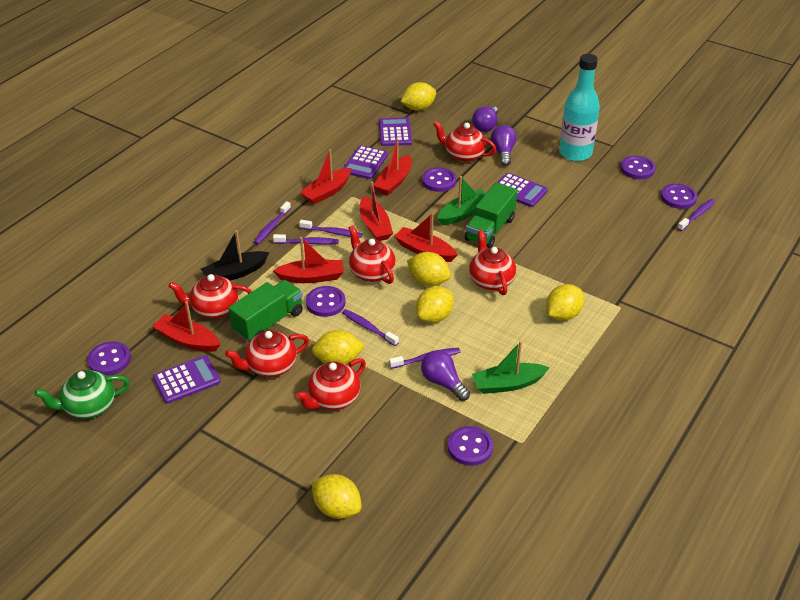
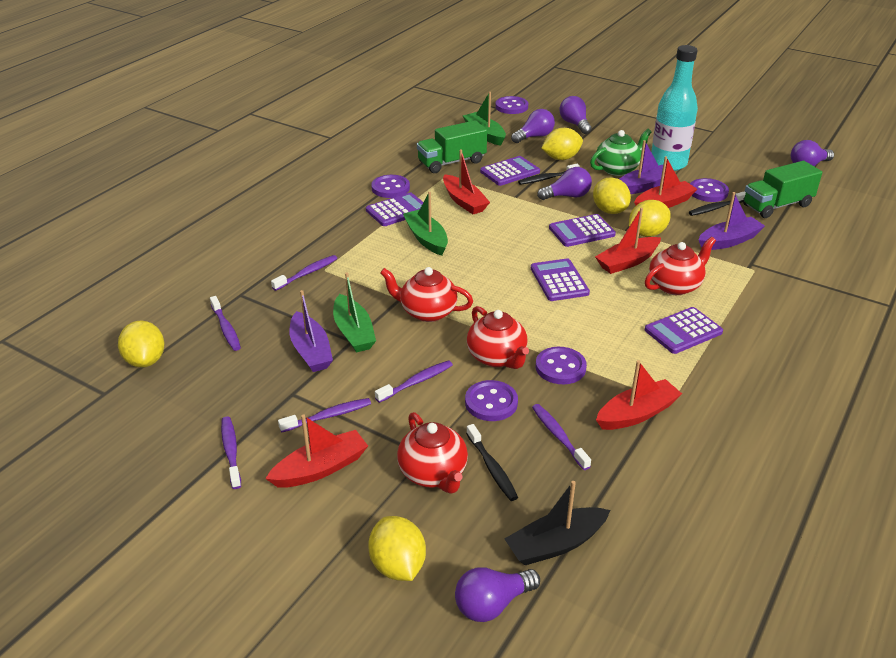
black toothbrush: none = 0 -> [466,424,518,501] [518,164,580,185] [689,191,746,216] = 3
green boat: [437,176,486,225] [472,341,550,394] = 2 -> [333,272,376,352] [403,192,448,256] [463,92,506,146] = 3
purple boat: none = 0 -> [289,290,333,372] [620,140,675,194] [699,192,765,250] = 3
purple button: [87,341,131,376] [306,286,346,317] [422,167,457,192] [448,426,493,466] [621,156,656,179] [661,184,697,209] = 6 -> [371,175,410,198] [465,380,518,421] [495,96,528,114] [536,347,587,384] [690,178,729,202] = 5
purple calculator: [153,355,221,404] [343,145,388,179] [379,117,412,146] [497,173,548,207] = 4 -> [366,193,423,226] [480,156,540,186] [531,258,590,301] [549,214,616,247] [645,307,723,354] = 5
purple light bulb: [421,350,470,401] [472,106,498,132] [491,125,517,166] = 3 -> [455,567,540,622] [511,109,555,143] [537,167,592,200] [559,96,592,134] [791,140,834,166] = 5
red boat: [152,301,220,352] [273,237,344,283] [300,149,351,204] [360,181,393,241] [373,139,412,195] [394,213,458,262] = 6 -> [265,414,368,488] [443,150,490,214] [595,208,661,274] [596,360,682,430] [634,156,697,208] = 5
red teapot: [168,274,252,319] [225,330,309,377] [296,358,366,410] [348,225,396,284] [433,121,496,162] [469,230,516,295] = 6 -> [380,267,473,322] [397,412,468,493] [467,306,529,369] [645,237,716,295] = 4
yellow lemon: [312,330,365,365] [312,474,362,519] [401,82,436,111] [407,252,451,286] [416,286,454,323] [546,284,584,321] = 6 -> [118,320,164,368] [368,516,426,581] [541,128,583,160] [593,177,631,214] [629,200,671,237] = 5

